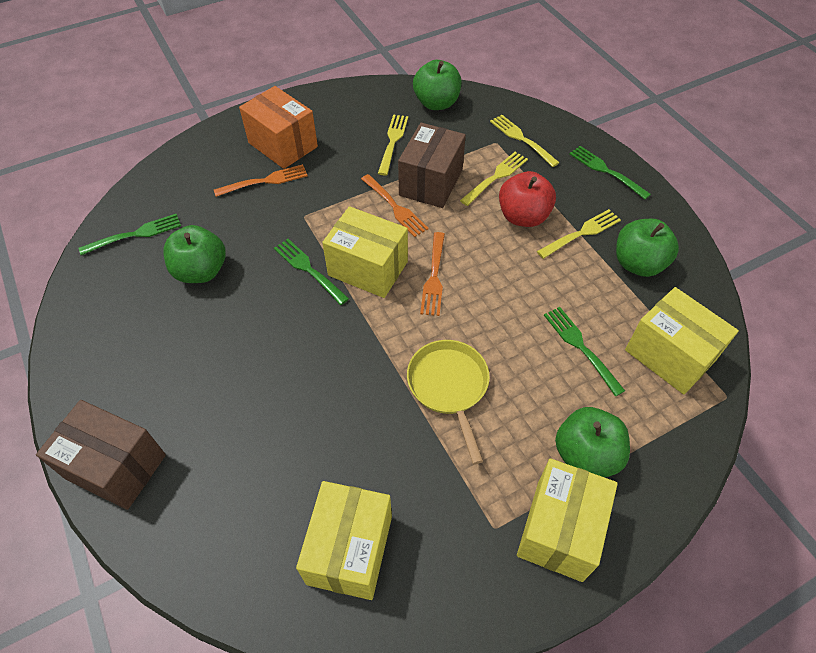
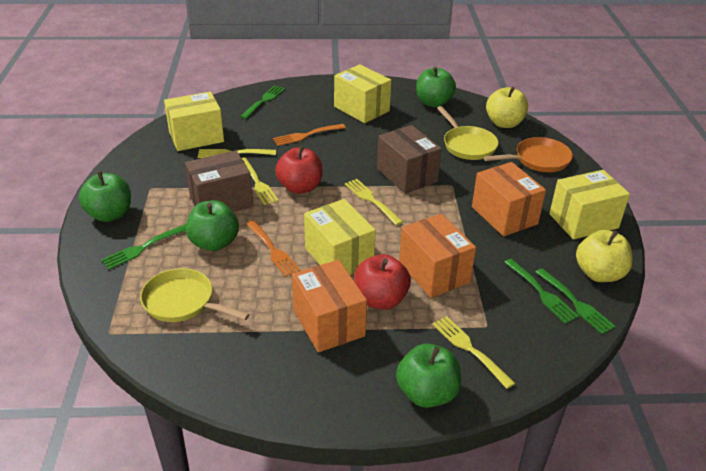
orange box: [239,86,318,169] = 1 -> [292,260,367,352] [399,214,476,298] [472,162,546,236] = 3
orange fork: [214,164,308,197] [361,174,429,237] [420,232,445,316] = 3 -> [246,220,301,277] [273,124,346,146] = 2
orange pan: none = 0 -> [484,137,573,172] = 1
red apple: [499,171,556,227] = 1 -> [275,146,322,194] [354,254,411,310] = 2
yellow apple: none = 0 -> [486,87,528,128] [576,230,633,282] = 2
yellow pan: [407,340,490,464] = 1 -> [140,268,250,322] [437,106,499,160] = 2

